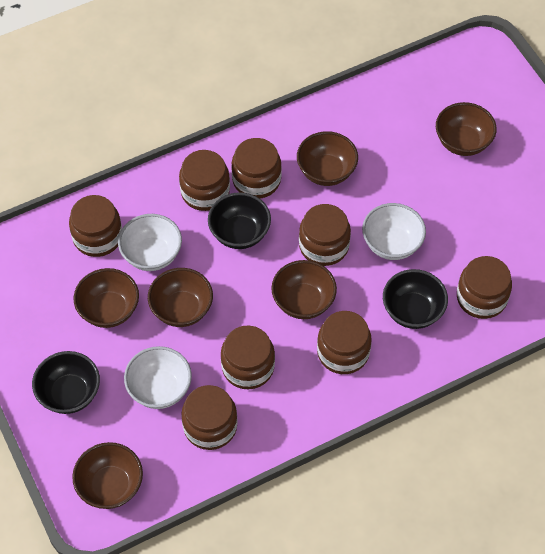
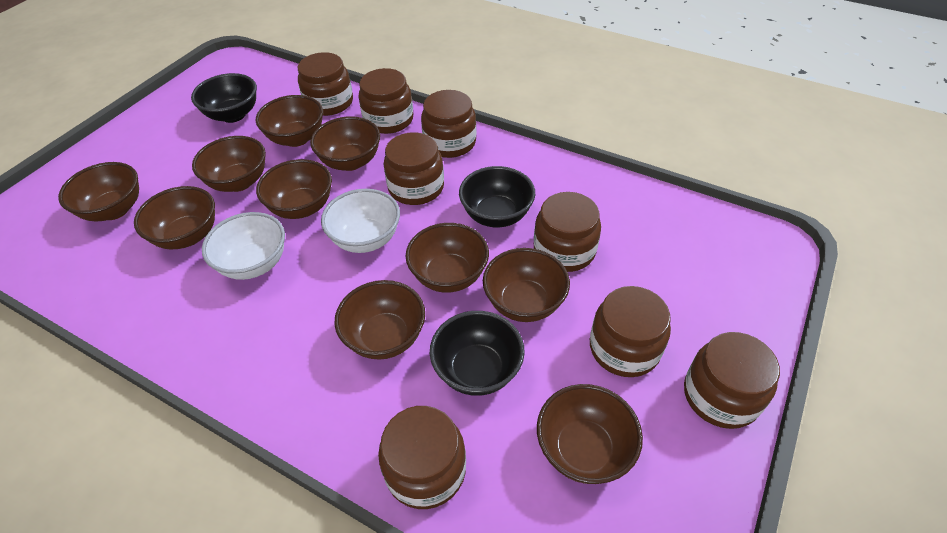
brown bowl: [72,442,143,509] [73,268,139,328] [148,268,213,327] [271,260,337,319] [297,131,358,186] [436,102,497,156] = 6 -> [58,162,139,221] [134,186,215,249] [192,136,266,192] [256,95,323,147] [256,159,332,219] [310,116,380,171] [334,280,425,360] [406,223,489,293] [483,248,570,322] [537,384,643,484] = 10
white bowl: [118,214,182,271] [124,346,192,409] [362,203,426,260] = 3 -> [202,212,285,280] [321,189,400,253] = 2

